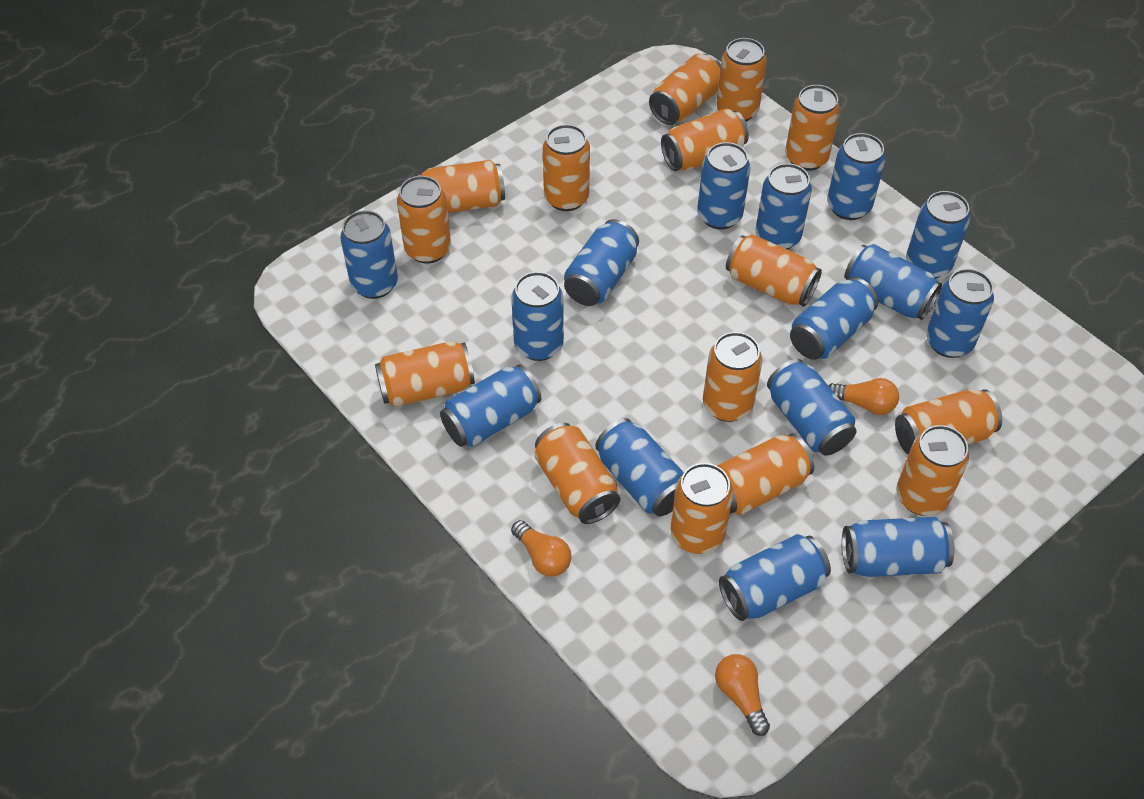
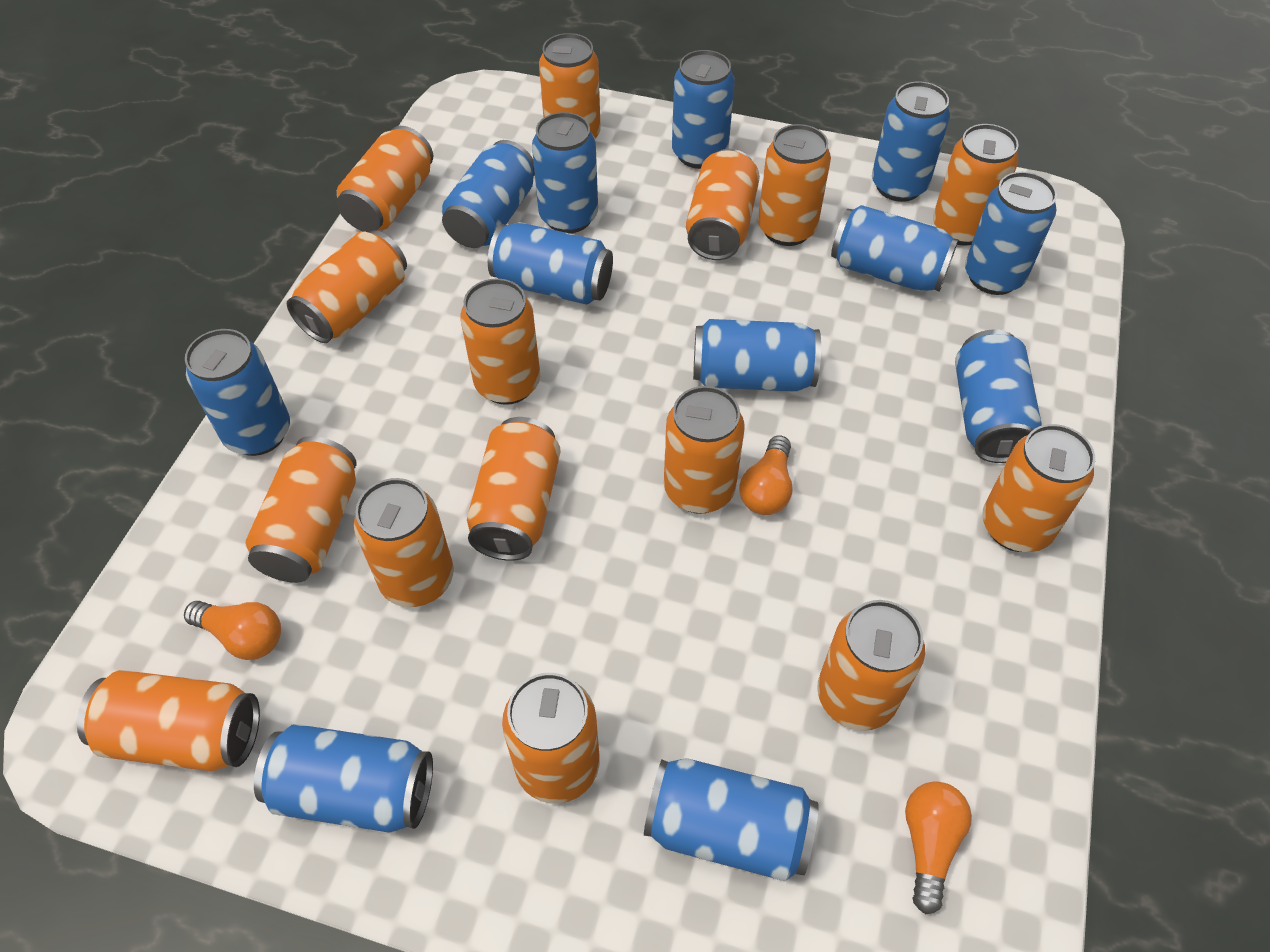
blue can: [340,210,398,299] [440,364,541,447] [511,272,564,361] [564,219,639,306] [595,418,684,516] [697,142,750,230] [719,534,831,621] [756,163,812,250] [767,359,856,456] [790,277,878,360] [827,133,885,220] [842,517,955,577] [844,244,942,320] [906,191,970,278] [926,269,994,358] = 15 -> [185,329,290,456] [254,724,433,833] [442,140,535,248] [488,222,613,305] [532,112,598,233] [644,758,819,881] [672,50,735,169] [693,319,821,392] [831,205,959,292] [872,81,950,202] [955,329,1042,463] [965,172,1057,295] = 12

